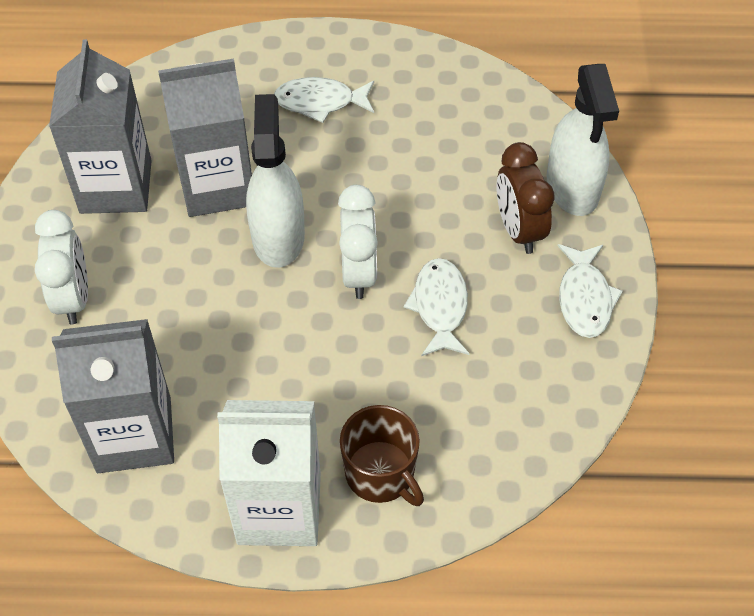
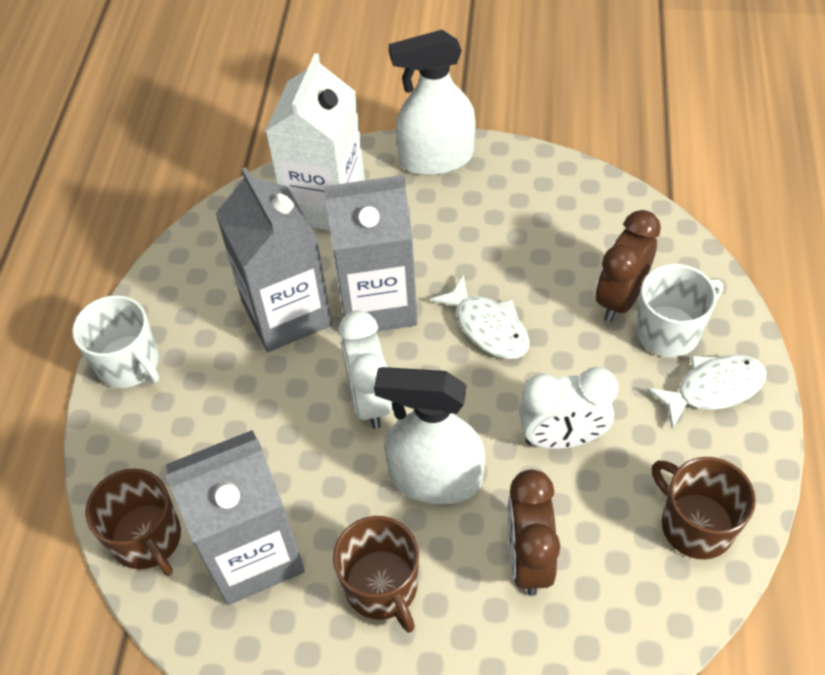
brown clock: [496,142,555,254] = 1 -> [508,469,560,596] [595,210,661,322] = 2
brown mug: [340,405,424,506] = 1 -> [85,468,181,576] [333,516,419,633] [652,457,756,559] = 3
white fish: [274,77,374,123] [404,258,470,356] [558,244,623,338] = 3 -> [430,275,530,359] [647,355,767,428] = 2
white mug: none = 0 -> [72,295,159,388] [635,264,723,357] = 2

